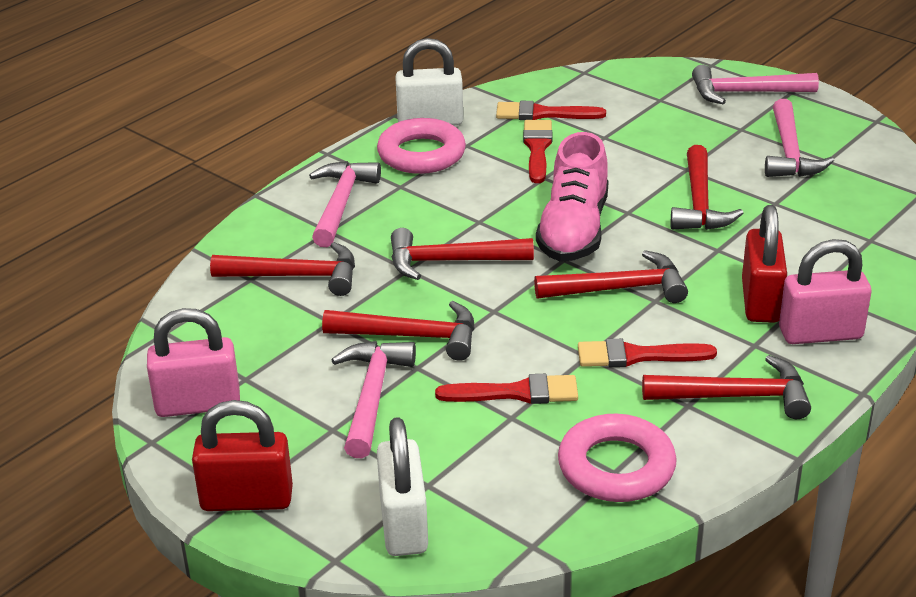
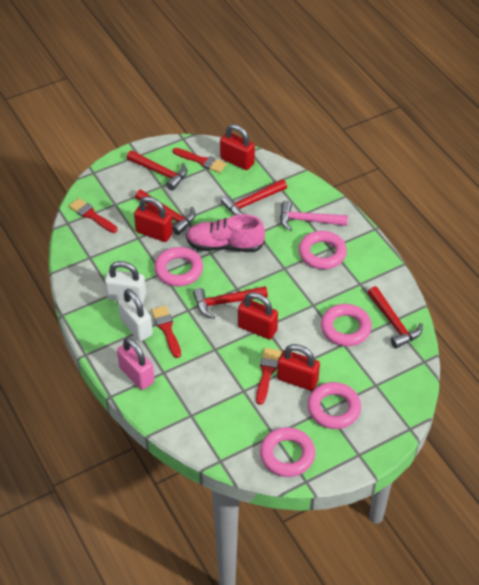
pink hammer: [309,161,381,247] [331,341,416,458] [692,65,819,104] [765,99,834,177] = 4 -> [280,201,348,231] = 1
pink padlock: [147,308,240,417] [779,239,871,344] = 2 -> [117,337,154,390] = 1
pink ring: [377,118,466,174] [558,414,677,502] = 2 -> [154,247,203,286] [260,427,315,477] [299,231,347,269] [307,382,361,429] [321,304,372,346] = 5
red hammer: [210,242,355,296] [322,301,475,361] [391,228,534,280] [534,250,688,303] [642,355,811,419] [671,145,743,230] = 6 -> [127,150,187,190] [135,190,196,235] [193,286,268,319] [221,179,287,215] [368,286,423,349] = 5
red padlock: [192,400,293,511] [742,205,787,323] = 2 -> [134,196,173,242] [220,124,255,170] [238,292,278,339] [277,344,320,391] = 4

